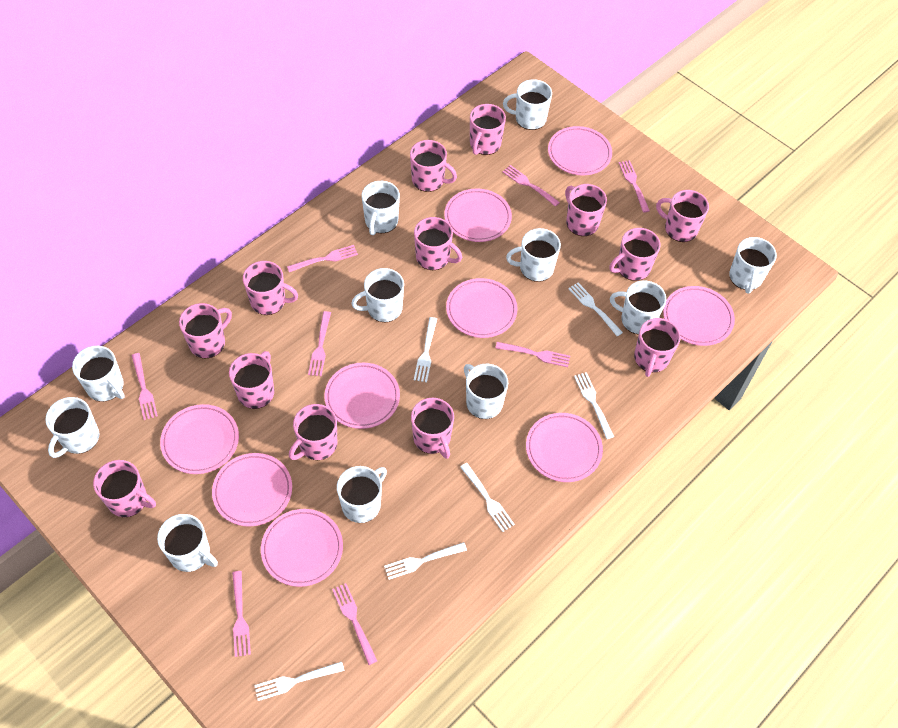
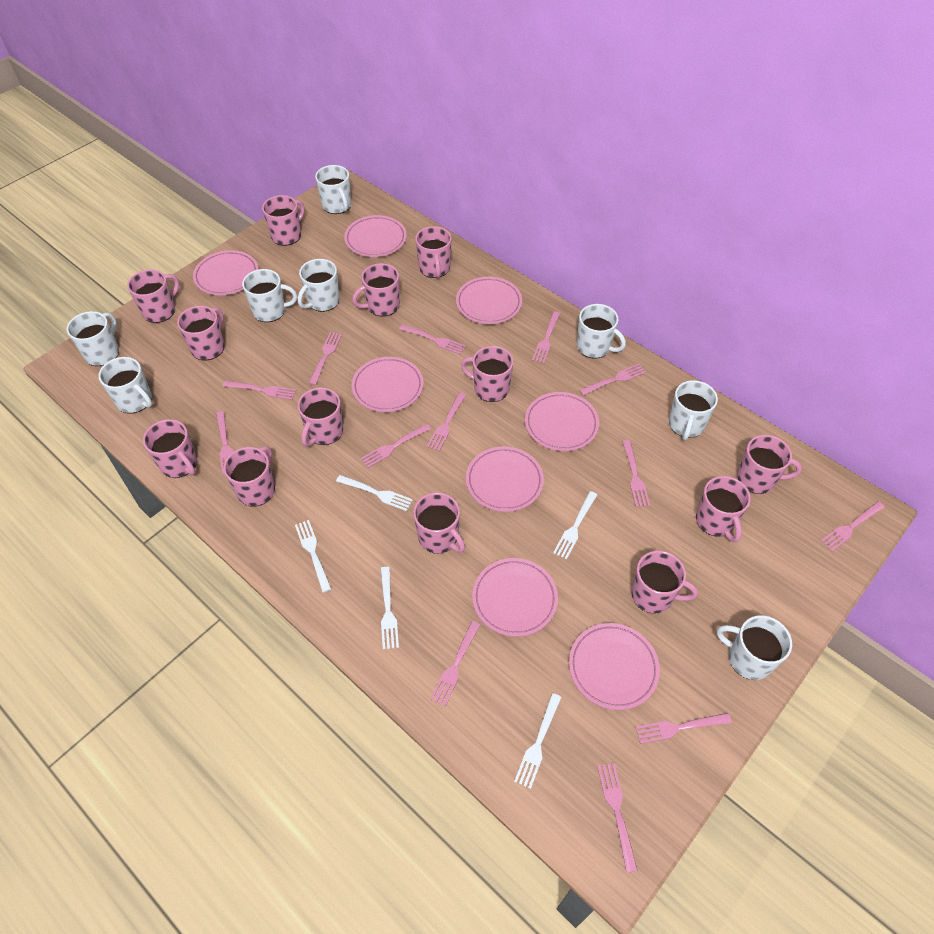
pink fork: [131,353,158,420] [232,571,251,657] [287,245,358,272] [308,311,331,377] [332,583,377,665] [495,342,570,367] [503,165,560,207] [619,160,650,213] = 8 -> [216,411,234,474] [223,381,296,400] [309,332,342,385] [361,424,431,468] [399,324,466,355] [427,392,466,451] [430,621,481,706] [532,311,560,364] [579,364,646,396] [597,763,638,873] [622,440,650,507] [635,713,732,744] [821,501,885,551] = 13
pink plate: [160,404,239,474] [212,453,292,527] [261,509,343,587] [324,363,400,429] [444,188,512,242] [446,278,518,338] [526,413,603,482] [548,126,612,175] [663,286,735,346] = 9 -> [193,250,258,295] [344,215,407,257] [352,357,424,412] [456,277,522,324] [466,447,544,512] [472,558,558,637] [525,392,599,451] [569,623,660,710] = 8
white fork: [254,662,344,701] [384,542,467,580] [414,317,437,382] [460,463,515,532] [568,283,623,336] [574,372,614,439] = 6 -> [295,520,331,593] [336,475,413,511] [380,567,399,650] [514,693,562,789] [553,491,597,559] = 5
white mug: [45,397,99,458] [72,346,125,402] [157,514,218,572] [337,466,387,523] [351,268,404,322] [362,181,400,235] [464,364,508,419] [503,79,552,130] [506,228,561,282] [610,280,666,334] [729,237,777,294] = 11 -> [66,311,119,366] [98,357,152,413] [242,269,297,322] [298,259,340,312] [315,165,351,214] [577,304,626,359] [669,380,718,440] [717,615,792,680] = 8

